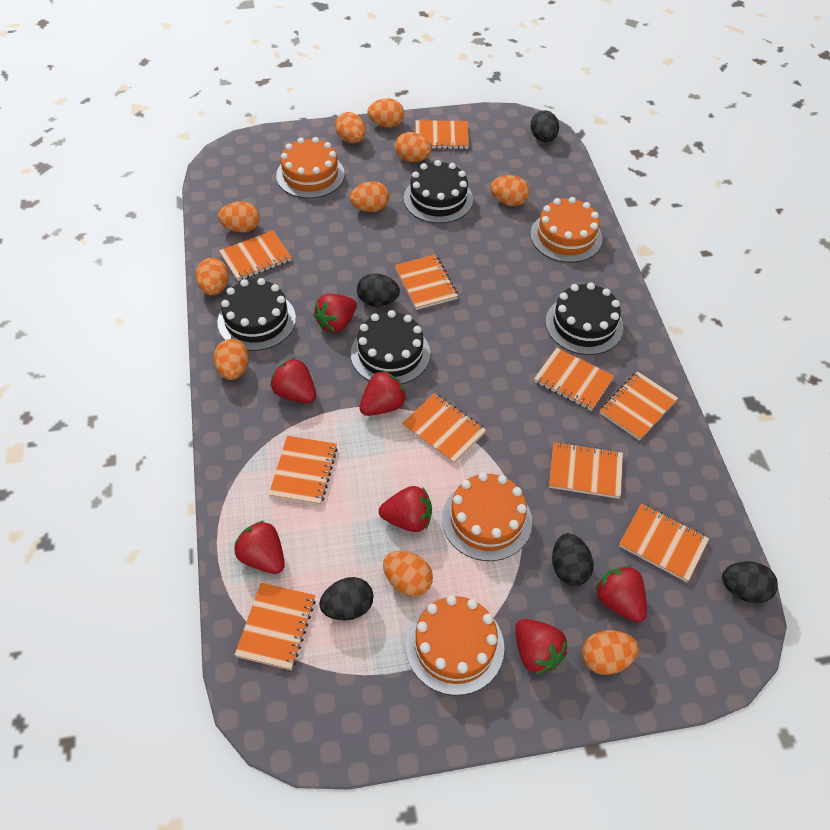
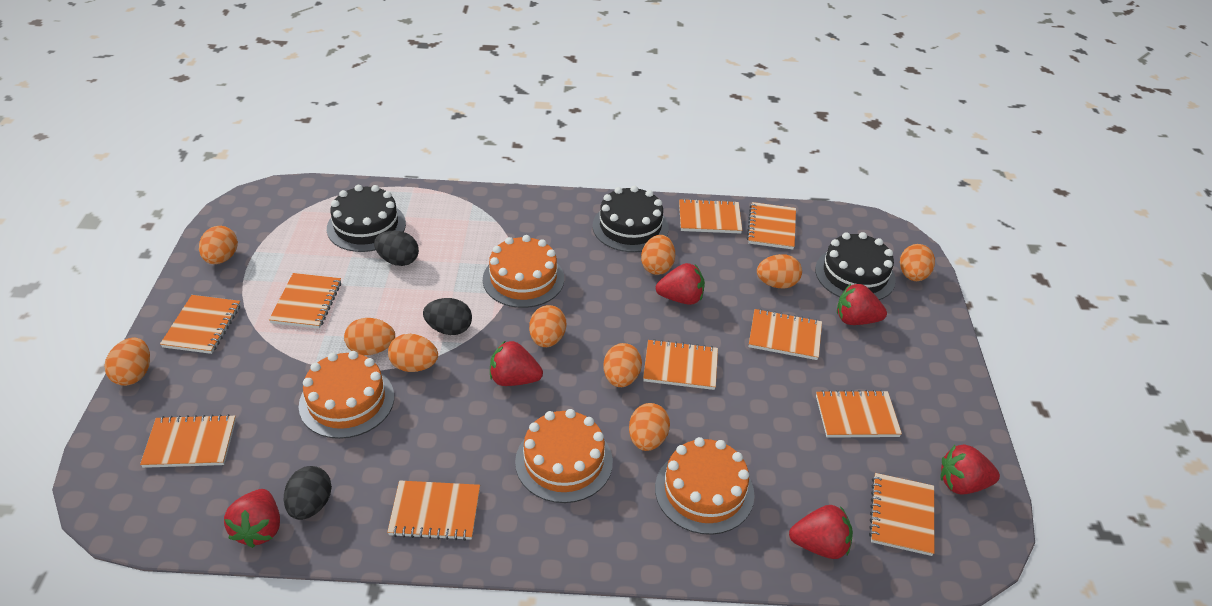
black cake: [217,278,296,351] [351,310,430,384] [404,160,473,223] [546,282,623,355] = 4 -> [327,185,406,252] [593,186,669,252] [815,232,896,300] = 3
black egg: [319,577,374,620] [357,274,400,306] [531,110,559,142] [552,533,594,586] [722,561,778,603] = 5 -> [284,466,332,520] [374,231,419,266] [423,298,472,335] = 3
red strawberry: [234,520,285,574] [270,358,316,403] [314,294,357,333] [359,370,407,416] [379,486,432,532] [515,619,567,675] [595,565,647,623] = 7 -> [224,489,280,548] [490,341,543,386] [656,263,705,305] [789,505,853,559] [837,284,887,325] [941,444,1000,495] = 6

